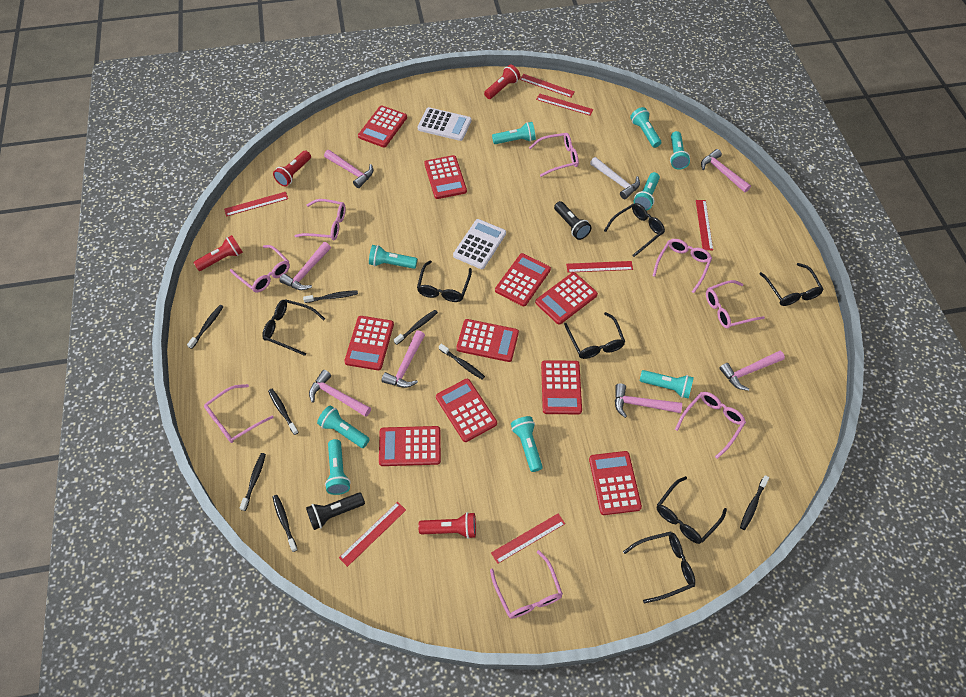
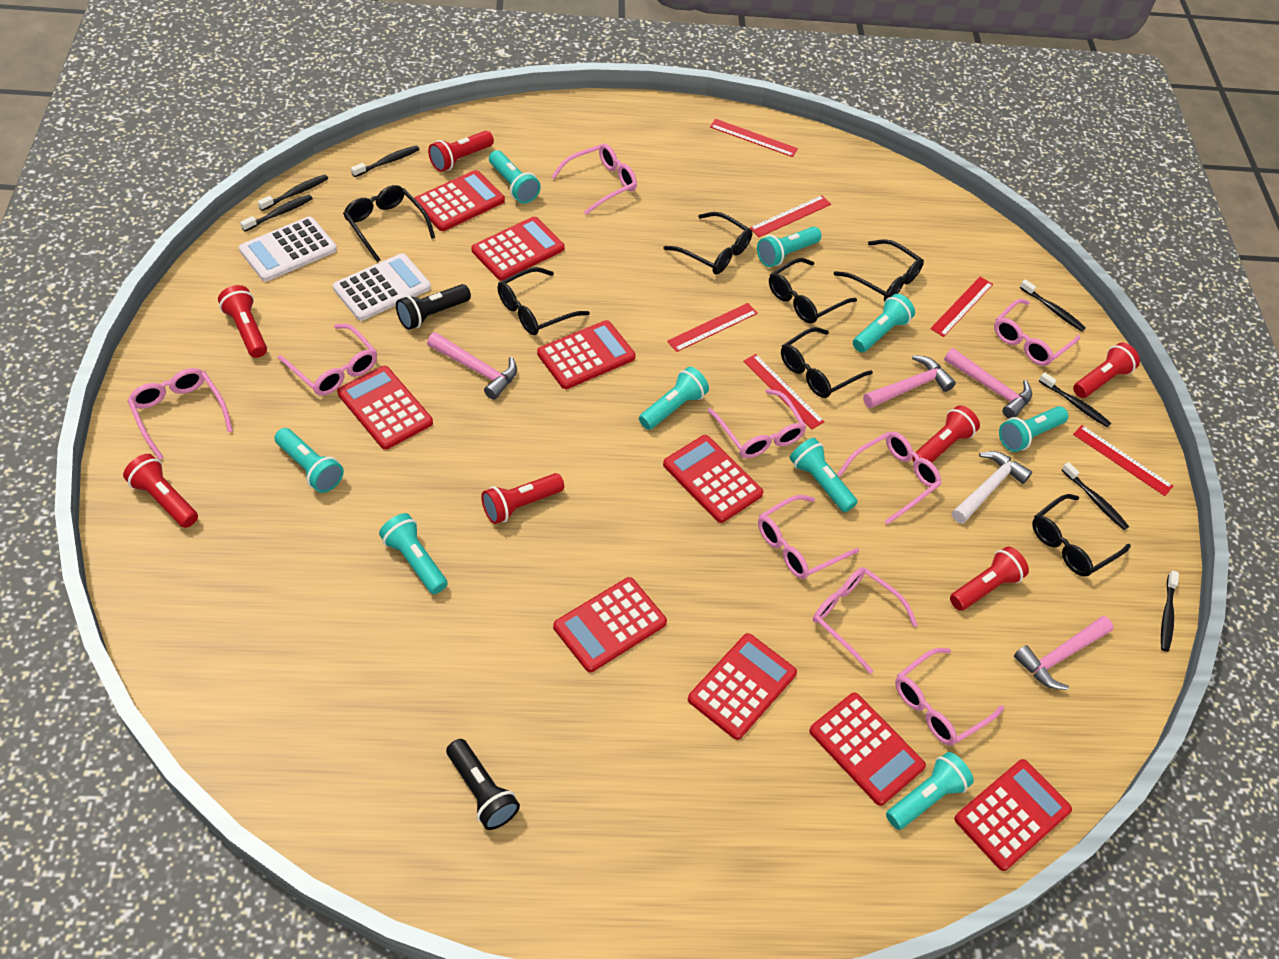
black toothbrush: [187,305,224,349] [240,453,266,511] [268,389,299,435] [273,495,298,552] [303,290,358,303] [394,310,438,345] [439,344,485,380] [740,475,769,530] = 8 -> [240,194,313,231] [258,175,328,211] [351,145,420,177] [1020,279,1086,331] [1039,372,1111,428] [1062,462,1129,530] [1161,571,1179,652] = 7
pink glasses: [204,384,274,443] [230,245,290,293] [295,199,346,241] [490,550,563,619] [529,133,579,177] [653,239,712,293] [675,392,746,459] [706,280,765,329] = 8 -> [127,368,233,460] [278,324,377,396] [551,144,637,215] [708,389,806,458] [758,495,859,579] [813,567,918,674] [837,432,942,525] [895,648,1004,746] [994,299,1080,366] = 9
pink hammer: [279,242,331,290] [309,370,371,417] [324,150,373,188] [382,330,425,388] [615,383,682,418] [701,149,751,193] [719,351,785,391] = 7 -> [427,332,517,400] [863,355,956,408] [944,348,1032,419] [1014,616,1114,690] = 4
red calculator: [344,316,394,370] [358,106,407,147] [379,426,441,466] [425,155,467,199] [436,379,497,442] [456,319,519,362] [495,253,551,306] [535,272,598,325] [541,360,582,414] [589,451,642,515] = 10 -> [337,366,433,450] [414,170,505,231] [472,217,565,281] [537,320,636,389] [553,577,667,672] [663,435,763,523] [688,633,797,740] [809,693,926,806] [954,759,1072,871] = 9
red flashlight: [193,235,243,271] [273,150,311,186] [418,512,476,539] [484,65,520,99] = 4 -> [123,454,198,528] [218,285,267,358] [428,131,494,172] [481,473,564,524] [912,405,980,463] [950,547,1029,611] [1073,343,1140,398] = 7
red ruler: [224,192,288,216] [339,502,406,567] [491,513,565,564] [520,74,575,98] [536,93,594,116] [566,261,633,273] [696,200,713,250] = 7 -> [667,303,758,352] [710,119,798,157] [743,354,825,429] [750,195,831,237] [930,277,993,337] [1073,425,1173,496] = 6

